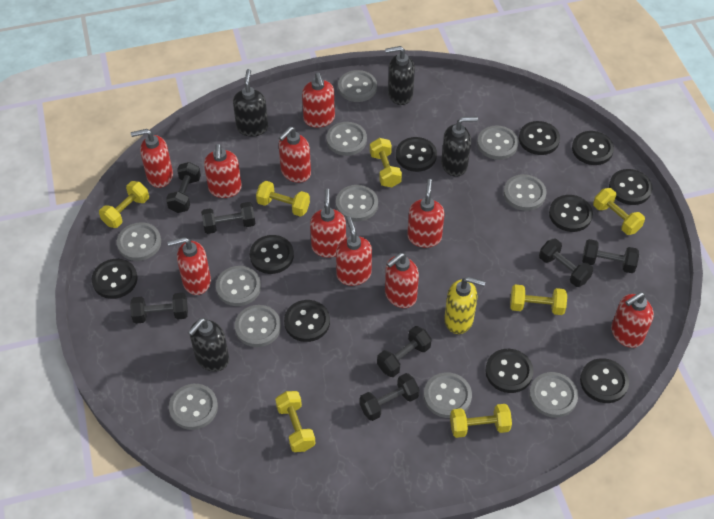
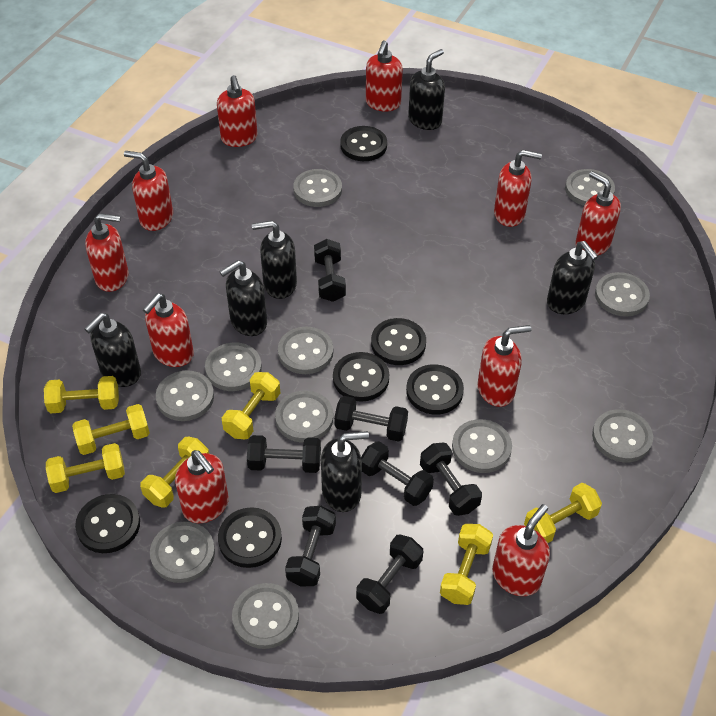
black button: [92,259,138,299] [250,235,294,274] [284,300,330,342] [396,137,437,172] [485,349,534,393] [519,121,560,155] [549,195,593,232] [572,131,614,165] [580,358,629,403] [609,169,652,205] = 10 -> [75,494,140,553] [218,507,282,568] [333,352,389,402] [340,126,387,161] [371,318,426,365] [406,364,464,415] = 6
black soap dispenser: [188,318,229,372] [233,69,268,137] [385,46,415,105] [441,117,478,177] = 4 -> [84,313,141,387] [220,260,267,336] [252,221,297,299] [321,431,369,512] [408,49,445,130] [547,241,598,314] = 6
yellow soap dispenser: [444,277,485,334] = 1 -> none = 0

